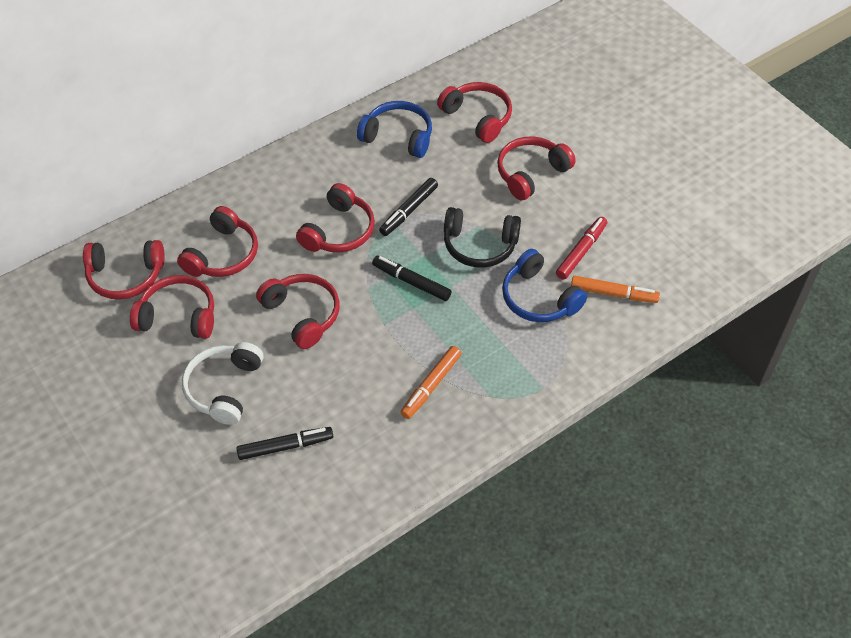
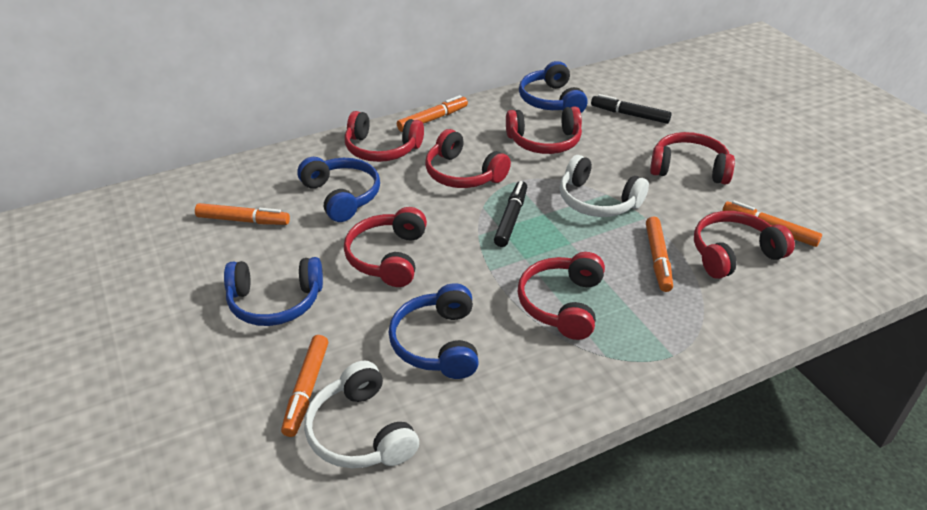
black headphones: [444,207,521,268] = 1 -> none = 0
black marker: [236,427,333,460] [372,256,452,301] [379,178,438,236] = 3 -> [494,181,527,247] [591,94,671,124] = 2
blue headphones: [357,101,432,158] [502,249,587,322] = 2 -> [224,257,323,326] [297,157,380,222] [389,283,479,379] [519,61,588,113] = 4
orange marker: [401,346,462,419] [571,276,660,303] = 2 -> [195,203,290,225] [281,335,328,437] [397,95,468,132] [646,217,673,292] [722,200,822,247] = 5
red marker: [556,217,607,280] = 1 -> none = 0
white headphones: [182,342,263,425] = 1 -> [304,361,419,468] [560,155,649,217] = 2

